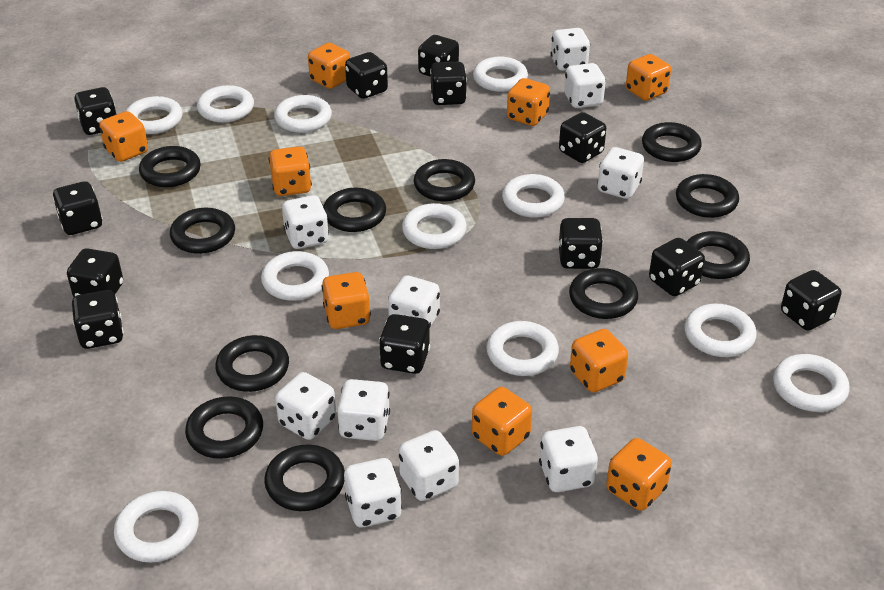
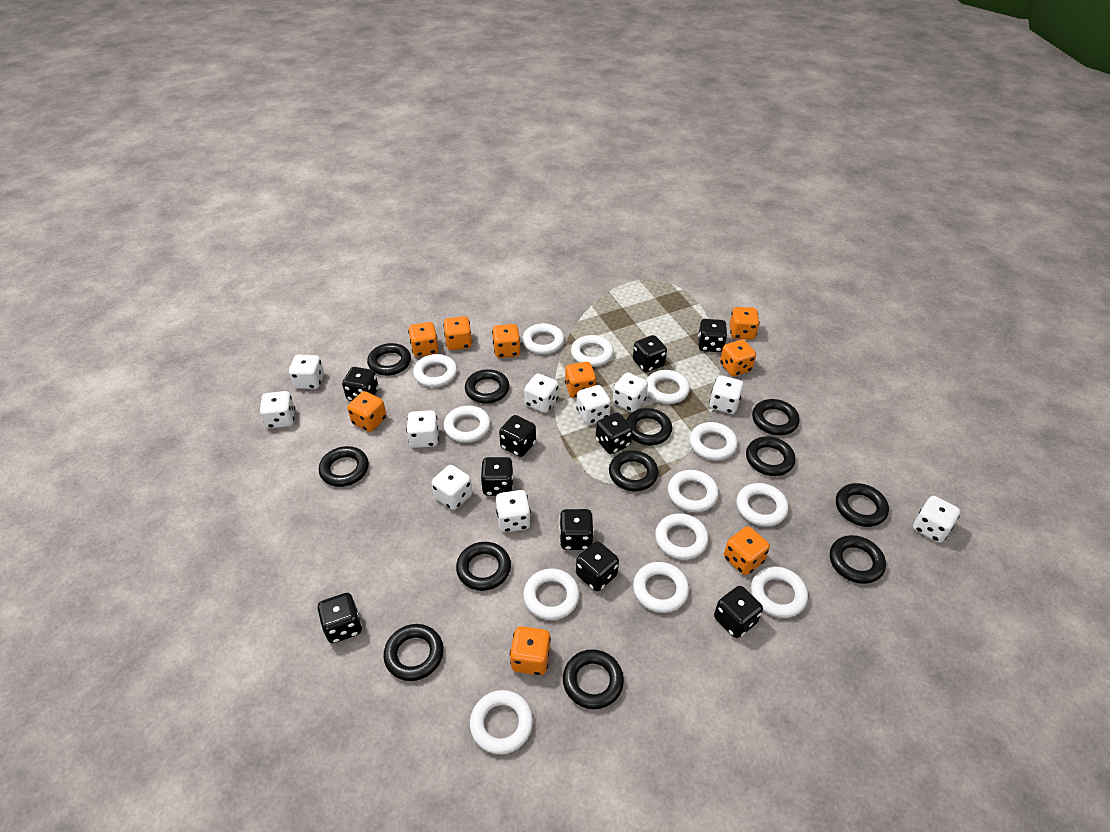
black dice: [53,181,103,235] [67,248,123,297] [72,290,124,349] [74,87,117,135] [345,52,388,99] [379,314,430,374] [418,35,459,77] [430,62,467,105] [558,218,603,269] [559,112,606,163] [649,238,705,296] [781,270,841,331] = 12 -> [318,593,362,644] [342,367,379,401] [481,457,514,496] [499,415,536,457] [559,509,594,550] [576,541,619,591] [596,412,633,454] [633,335,667,372] [698,319,727,352] [714,586,763,638] = 10
black ring: [139,146,201,187] [170,208,235,254] [185,396,263,459] [215,335,289,392] [264,445,345,511] [323,188,386,232] [414,159,475,202] [569,268,638,319] [642,122,702,162] [676,174,739,218] [687,231,750,279] = 11 -> [319,446,369,487] [367,343,411,376] [383,624,444,681] [456,542,511,591] [465,369,510,404] [563,649,624,709] [609,451,658,491] [627,408,672,445] [746,436,795,476] [752,399,800,436] [830,535,886,584] [836,483,889,527] = 12
white ring: [114,491,199,562] [126,96,183,134] [197,85,254,123] [261,251,329,301] [274,95,332,133] [402,203,467,249] [473,57,528,92] [486,321,559,376] [502,174,565,218] [684,304,757,357] [773,354,849,412] = 11 -> [413,354,457,387] [444,405,491,443] [470,690,533,754] [522,323,564,354] [523,569,580,620] [571,335,614,367] [633,562,689,613] [646,370,690,404] [655,513,709,560] [668,470,719,512] [689,422,738,460] [736,483,789,527] [751,567,808,618] = 13

